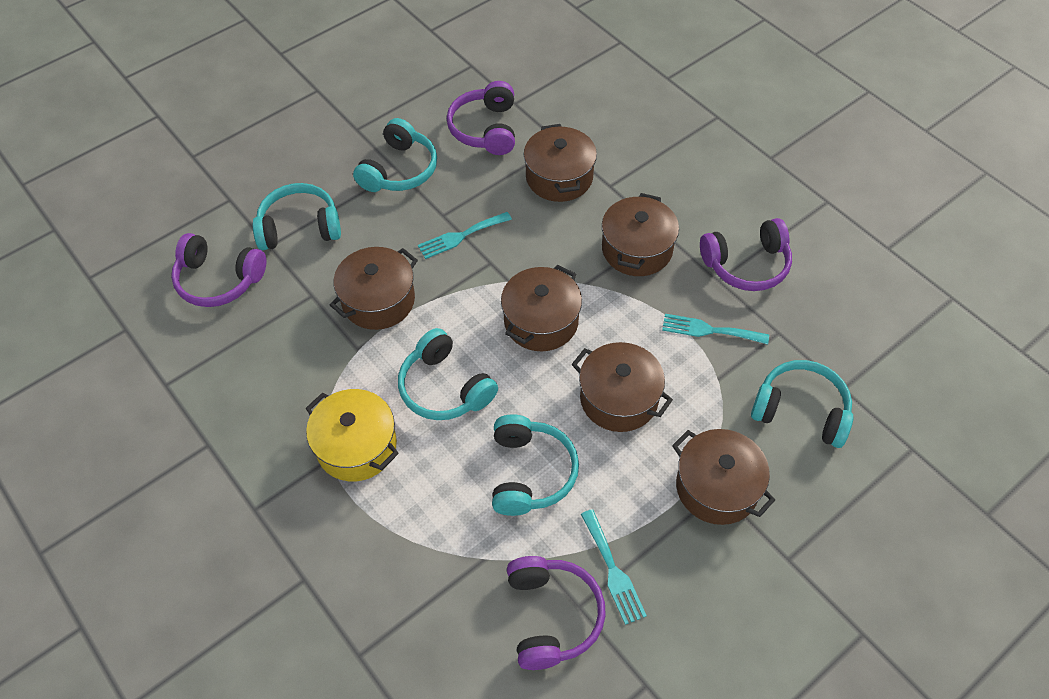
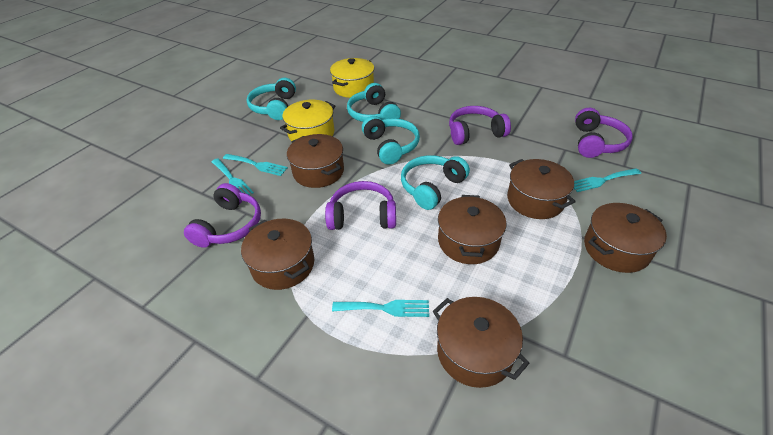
turquoise fork: [418,212,512,259] [581,509,647,625] [662,314,769,344] = 3 -> [212,158,254,195] [223,154,288,176] [332,300,429,317] [574,168,641,192] = 4
turquoise headphones: [253,183,341,250] [353,118,437,192] [398,328,498,420] [492,414,579,516] [751,360,853,448] = 5 -> [247,77,296,120] [347,83,401,122] [362,116,420,165] [401,155,470,210] = 4
yellow pot: [306,389,399,481] = 1 -> [280,100,336,141] [330,58,374,98] = 2

